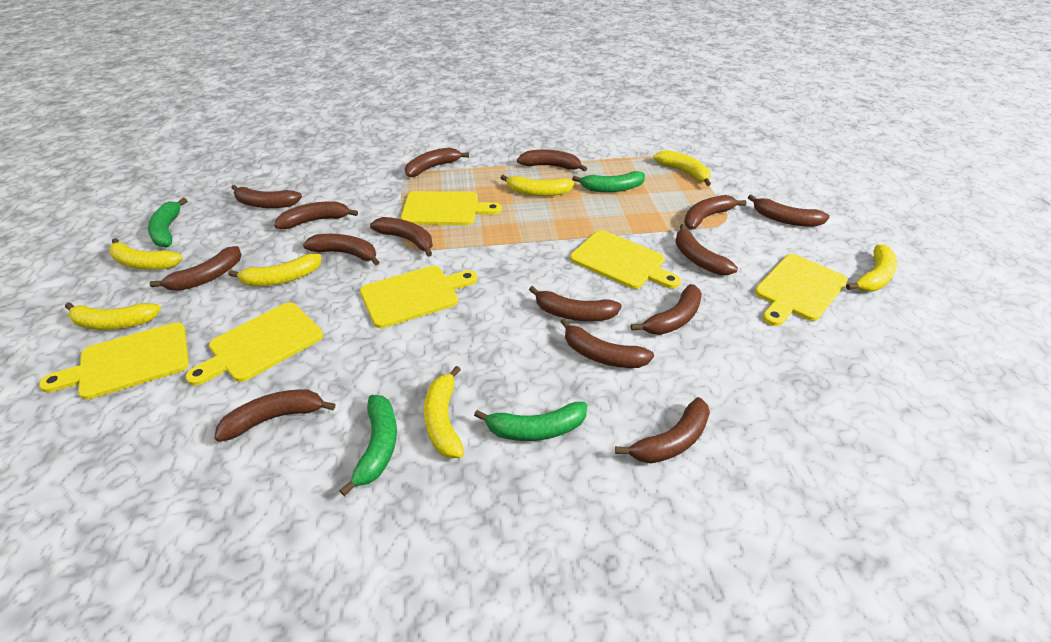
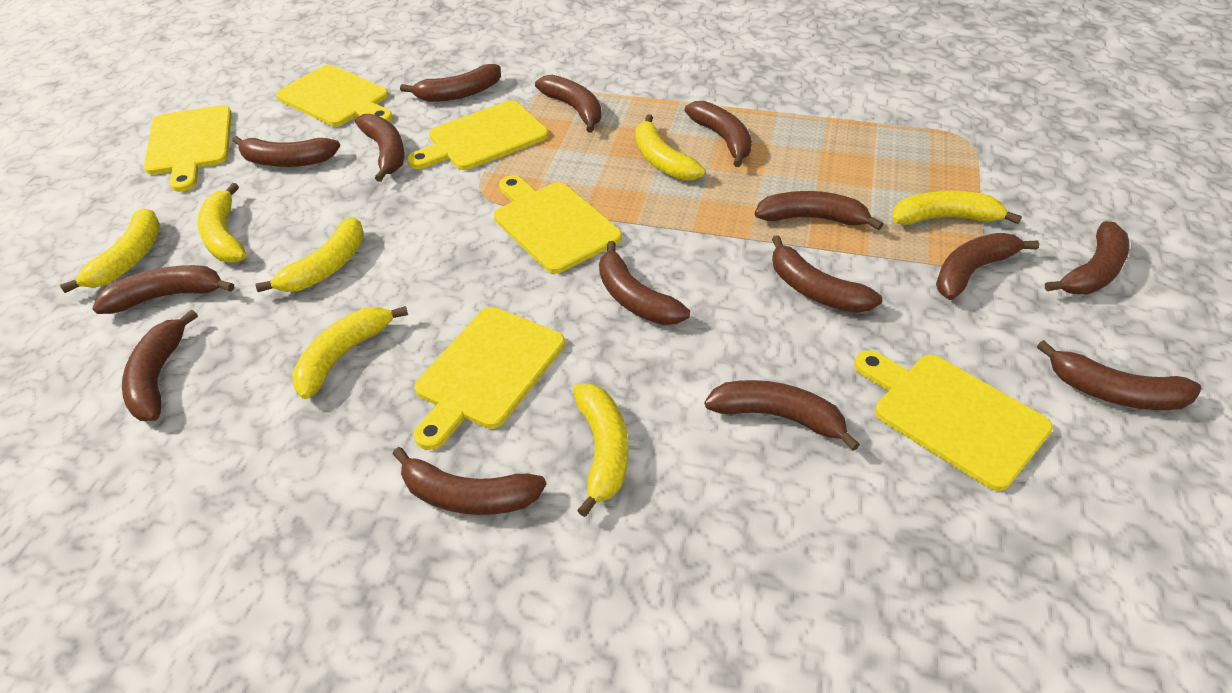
green banana: [148,198,188,248] [339,395,397,496] [474,402,587,441] [572,171,645,192] = 4 -> none = 0

